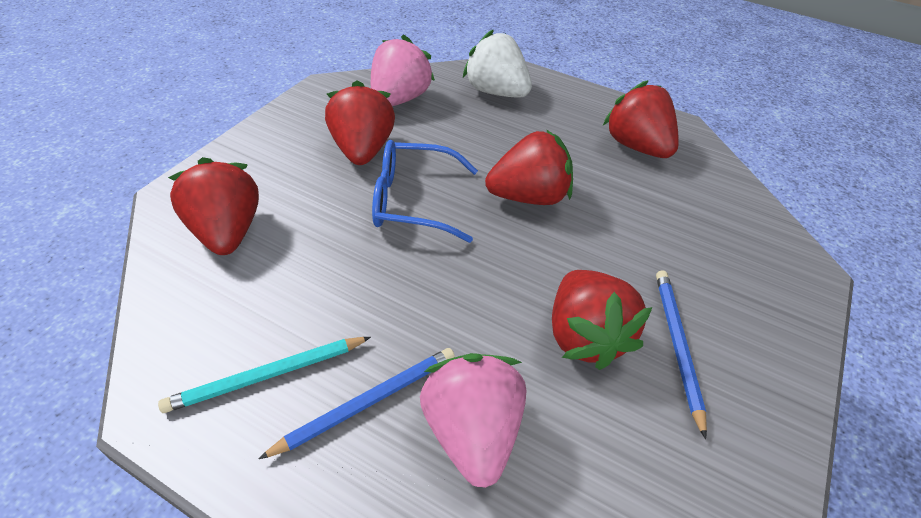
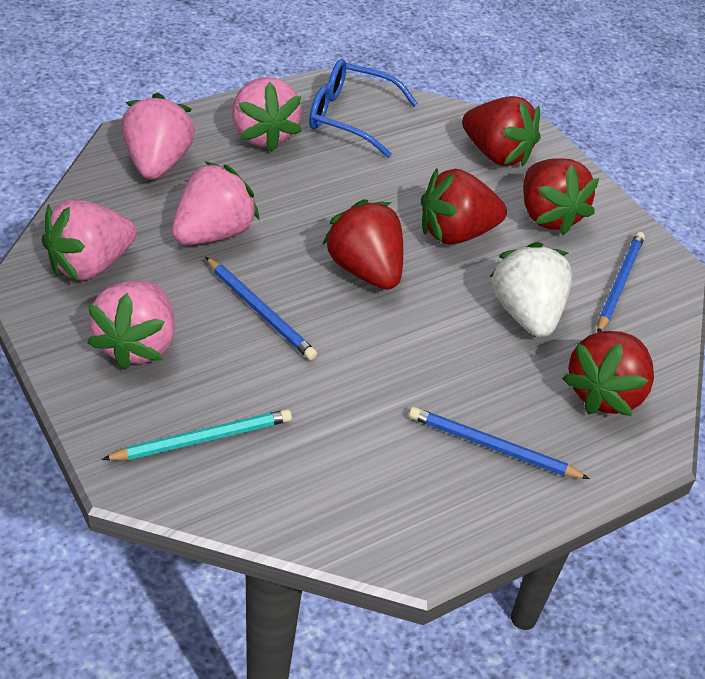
blue pencil: [259,348,455,459] [656,270,707,439] = 2 -> [205,257,317,360] [409,407,590,479] [597,232,645,333] = 3
pink strawberry: [371,34,435,106] [420,353,526,488] = 2 -> [42,199,137,281] [87,281,175,370] [121,93,195,179] [172,161,260,245] [232,77,302,152] = 5

